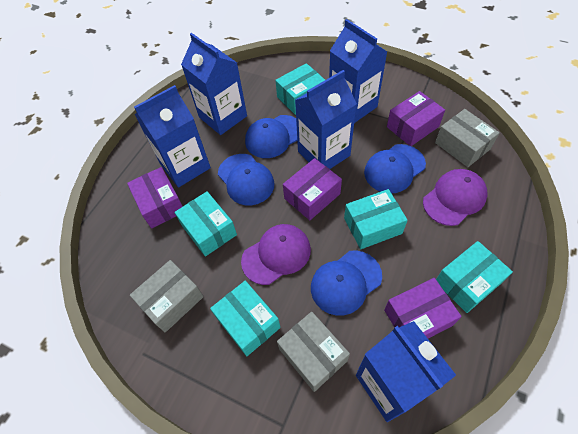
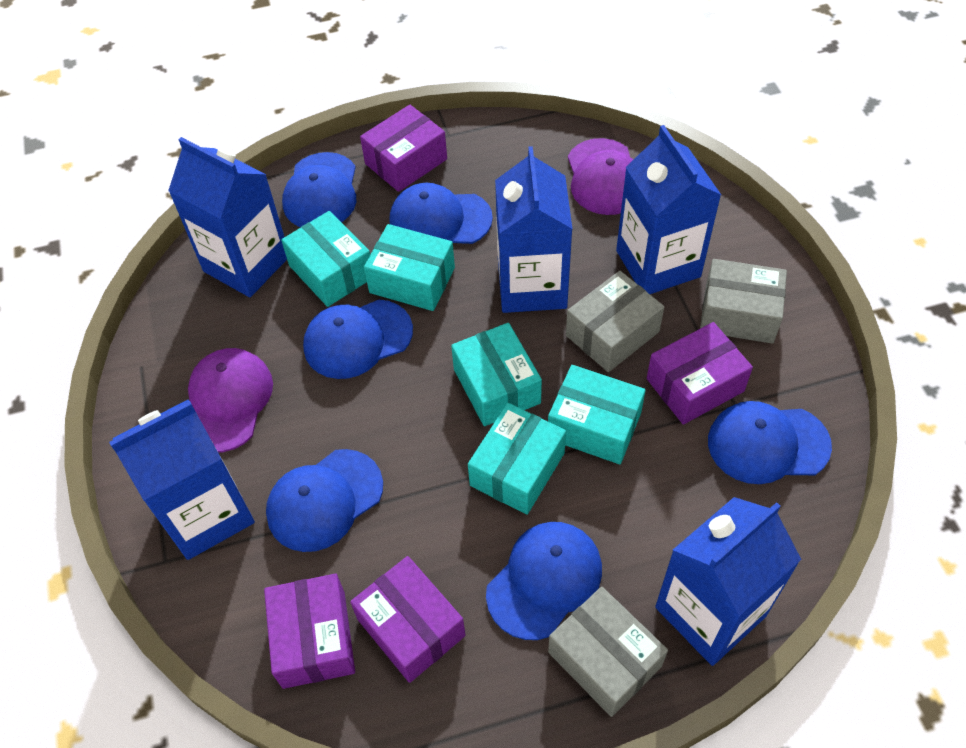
blue cap: [218,154,274,205] [245,115,297,158] [311,250,382,316] [364,144,426,193] = 4 -> [266,449,383,552] [282,152,356,227] [303,300,413,379] [389,183,493,244] [486,522,602,640] [708,401,832,484] = 6

